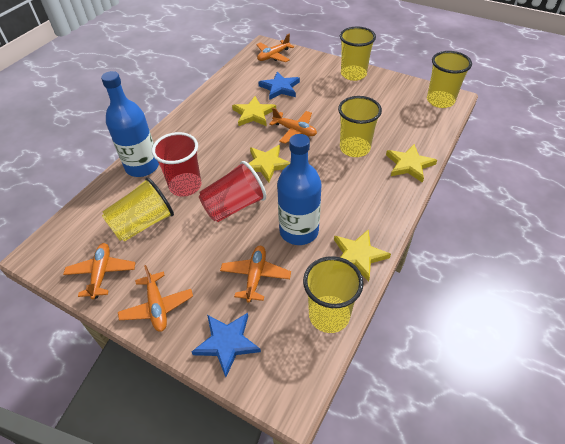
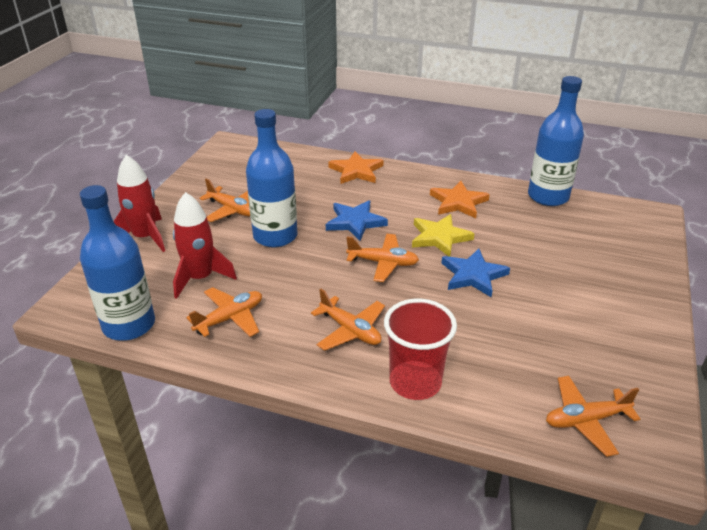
blue bottle: [101,71,159,177] [277,134,321,245] = 2 -> [80,185,155,341] [246,109,297,247] [528,76,584,206] = 3
orange star: none = 0 -> [328,151,384,184] [430,181,490,218] = 2
red cup: [152,132,201,197] [199,161,266,222] = 2 -> [384,299,457,400] = 1
red rocket: none = 0 -> [113,155,165,252] [173,192,237,299] = 2
yellow cup: [102,177,174,242] [303,256,363,333] [338,96,382,157] [340,27,376,81] [427,51,472,108] = 5 -> none = 0
yellow star: [232,96,276,126] [248,145,290,183] [334,229,391,282] [386,144,437,183] = 4 -> [412,214,475,257] = 1

